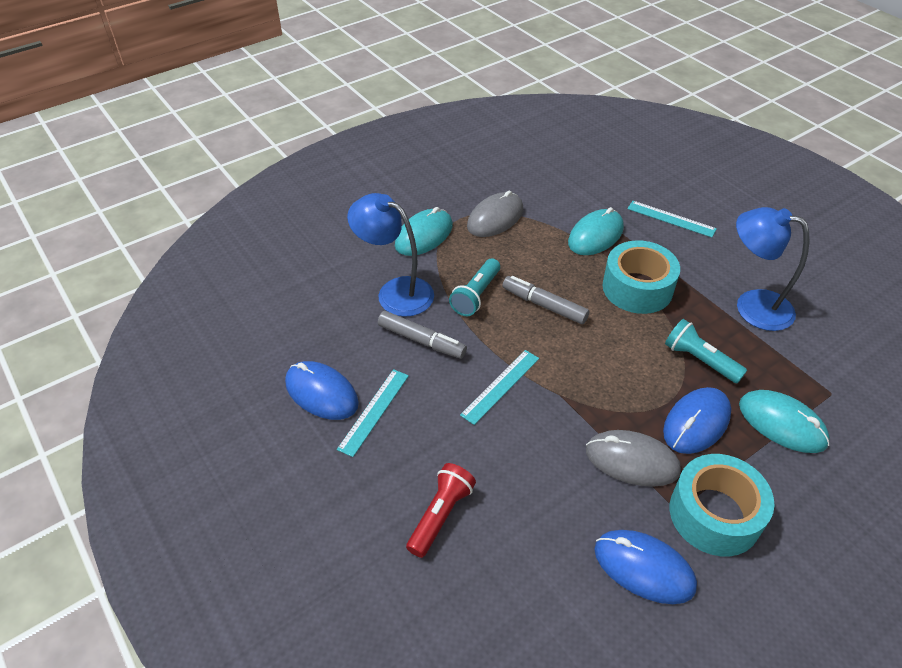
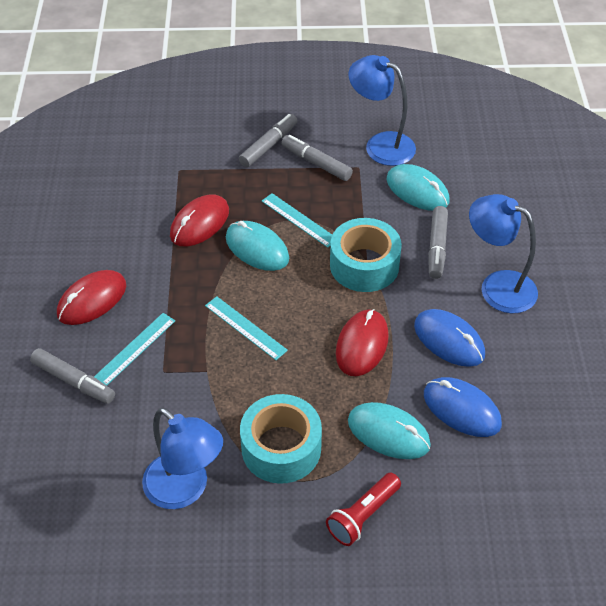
blue lamp: [347,193,434,317] [736,207,809,331] = 2 -> [142,408,223,509] [349,55,416,166] [469,194,538,313] = 3
blue mouse: [285,361,359,420] [594,530,697,604] [663,387,731,454] = 3 -> [414,309,485,367] [424,377,502,437] = 2
grey marker: [378,311,467,359] [502,276,589,324] = 2 -> [30,348,115,404] [239,114,298,167] [281,135,353,181] [428,206,448,279] = 4
grey mouse: [467,191,523,237] [586,430,681,487] = 2 -> none = 0
red mouse: none = 0 -> [57,270,126,325] [170,194,229,246] [336,309,389,376] = 3
turquoise flashlight: [449,258,500,316] [665,319,747,383] = 2 -> none = 0

